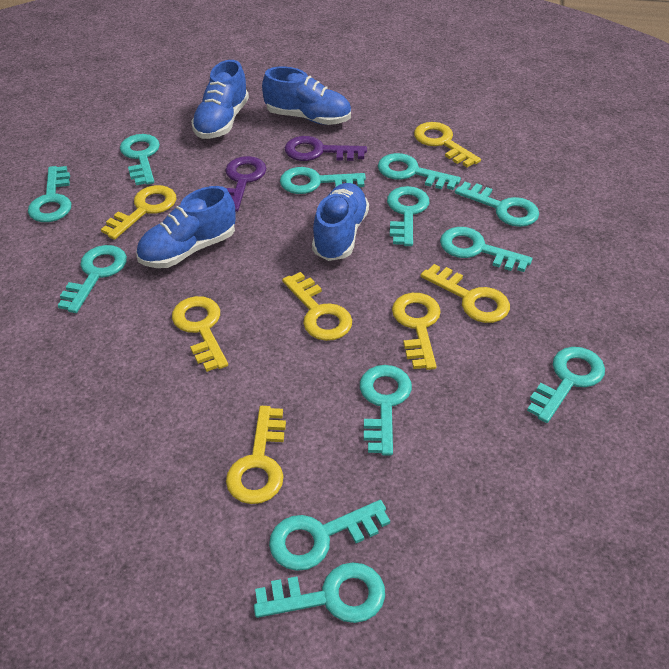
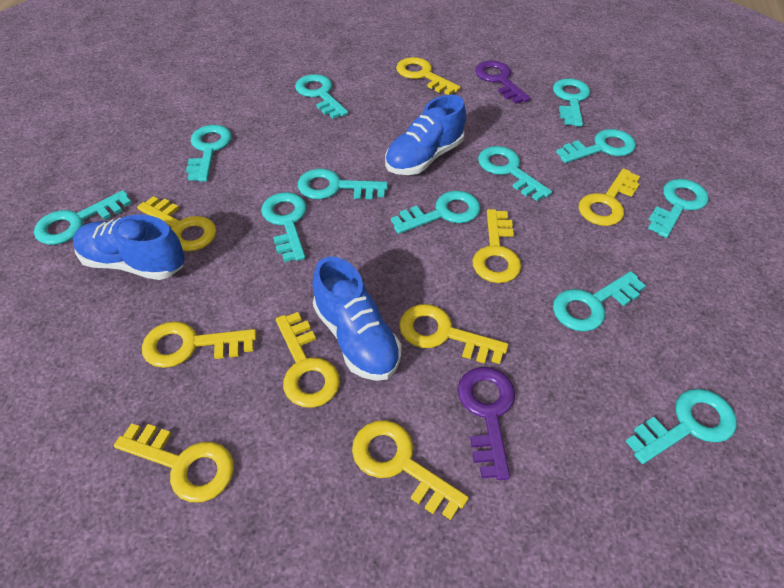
blue shoe: [136,186,236,268] [191,60,249,139] [262,67,351,125] [312,183,369,261] = 4 -> [73,215,185,280] [313,256,401,381] [385,95,466,175] = 3
yellow key: [101,185,176,240] [172,296,228,372] [226,406,286,504] [282,272,352,341] [392,293,441,370] [414,122,481,167] [421,264,510,323] = 7 -> [114,423,234,502] [137,196,216,251] [142,321,256,368] [276,312,340,408] [352,420,469,520] [396,57,461,95] [399,304,508,364] [473,209,521,283] [579,169,640,226] = 9

